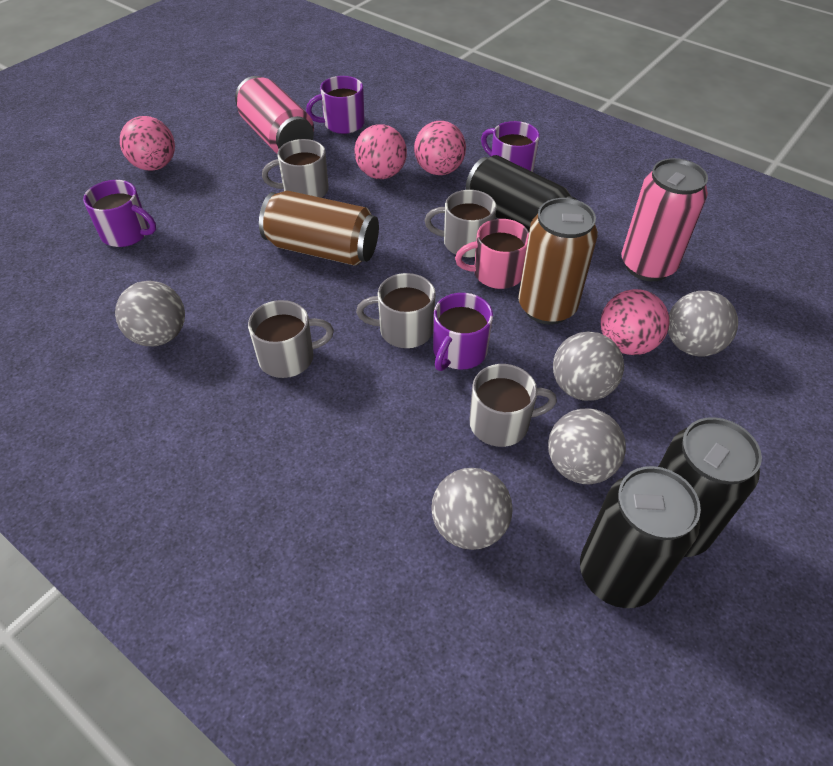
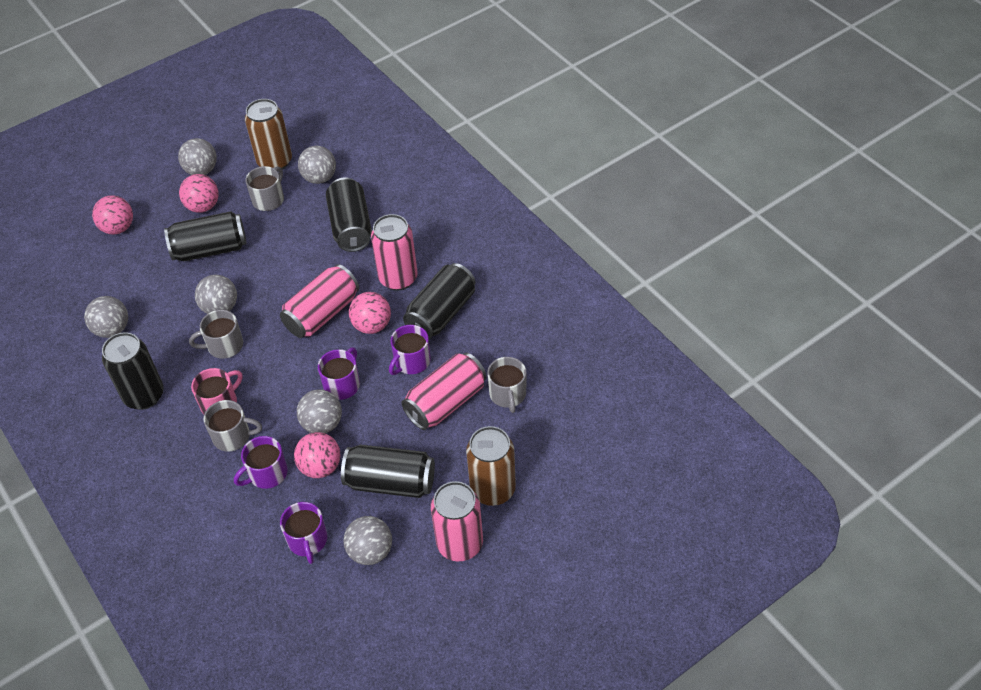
black can: [465,155,577,231] [580,466,701,608] [658,417,762,557] = 3 -> [102,332,164,410] [164,211,247,261] [326,178,372,252] [341,444,435,498] [403,263,476,339] = 5
grey ball: [115,281,185,346] [431,468,513,550] [548,408,626,484] [553,332,624,401] [668,291,738,356] = 5 -> [84,296,128,338] [178,138,217,175] [195,275,237,314] [297,390,342,433] [298,146,336,184] [343,516,392,565] = 6
grey mug: [248,300,334,378] [262,139,329,198] [356,273,436,348] [425,190,497,257] [469,364,557,447] = 5 -> [189,310,243,359] [204,400,262,452] [245,166,284,211] [487,357,526,413] = 4
pink can: [235,76,314,153] [622,158,708,281] = 2 -> [280,264,359,338] [371,214,418,291] [401,353,487,430] [431,481,483,561] = 4

